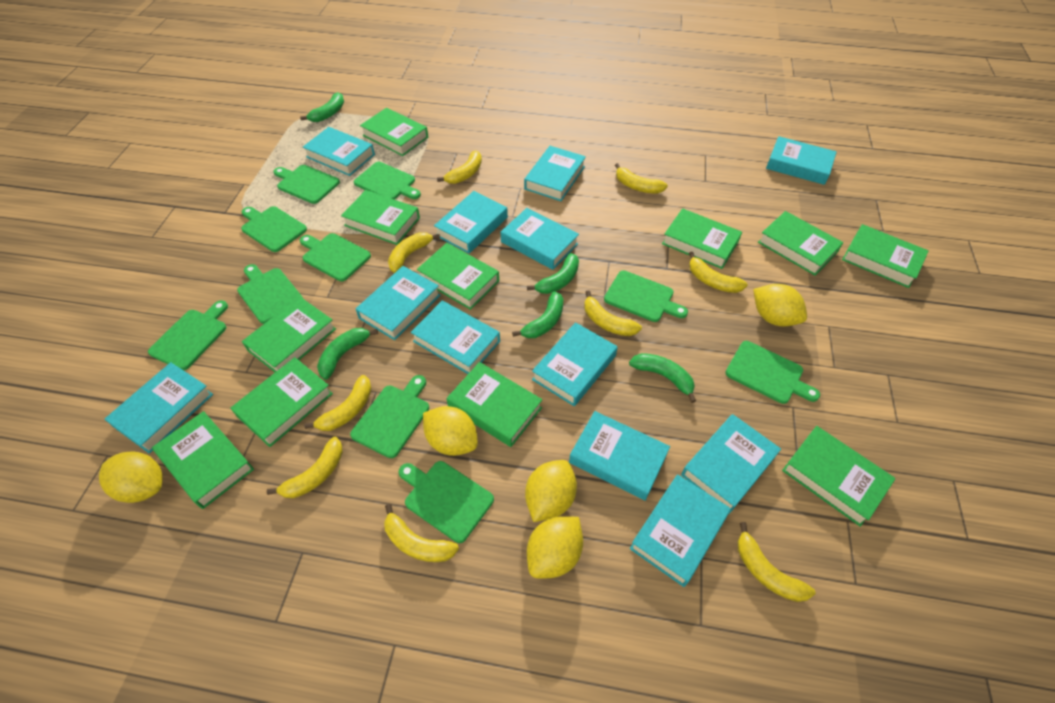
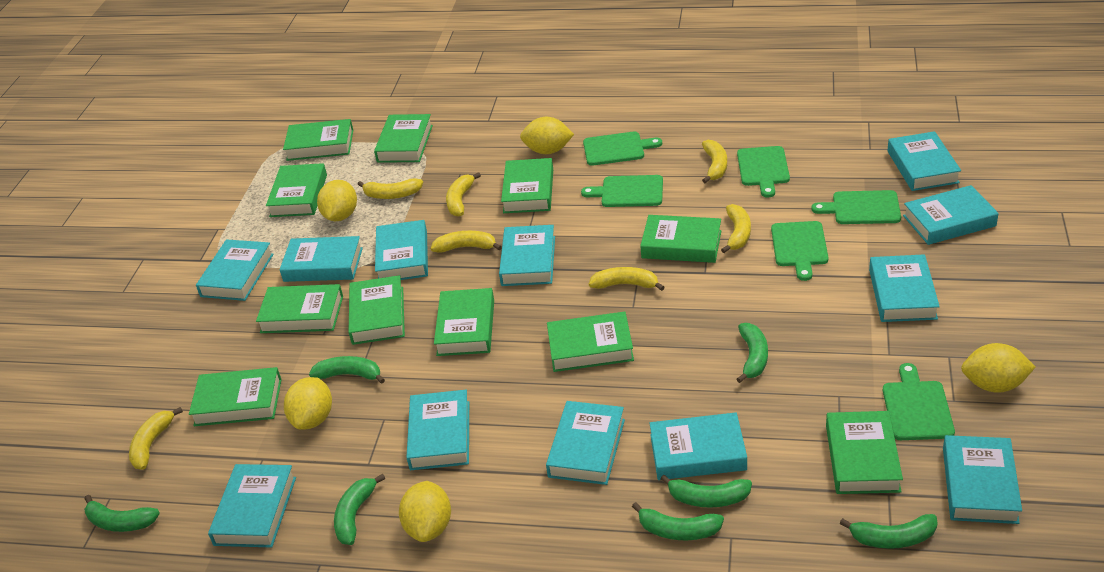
green banana: [300,92,344,122] [317,328,378,380] [512,291,563,338] [527,253,579,294] [629,353,696,403] = 5 -> [84,495,160,532] [309,356,385,384] [334,474,385,545] [632,502,724,540] [660,475,752,508] [737,323,768,383] [839,514,938,549] = 7
green cutting board: [148,300,228,370] [237,264,303,324] [241,206,307,252] [273,165,340,204] [300,233,371,281] [350,375,429,458] [354,162,421,200] [398,461,494,543] [604,270,688,322] [725,341,820,404] = 10 -> [581,175,663,207] [583,132,662,166] [737,146,790,198] [771,221,828,281] [811,190,901,224] [883,363,955,440] = 6
yellow banana: [267,437,343,498] [304,375,371,431] [384,504,459,562] [388,232,440,273] [437,150,482,184] [584,291,642,336] [615,163,668,193] [689,252,748,293] [738,522,815,602] = 9 -> [129,407,183,470] [358,178,423,199] [431,231,502,253] [446,172,481,217] [589,267,665,291] [702,140,727,183] [721,204,751,253] = 7

